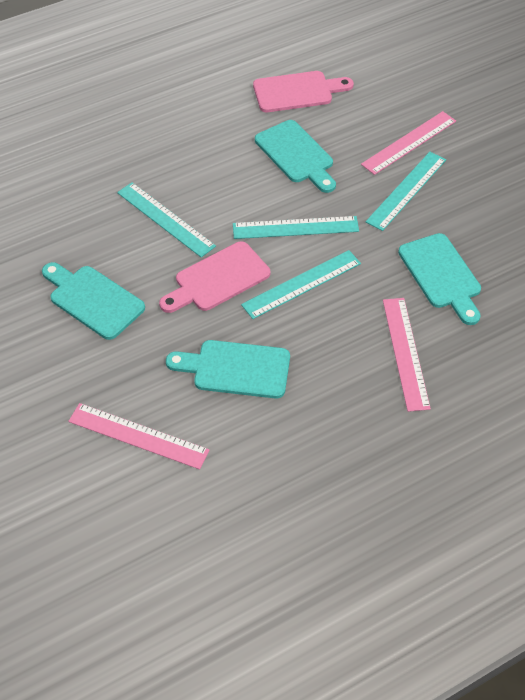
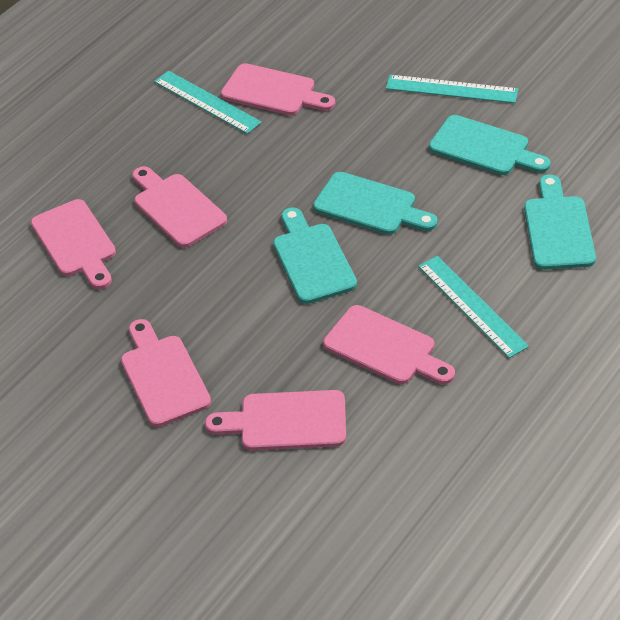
pink cutting board: [159,241,270,313] [253,71,354,112] = 2 -> [31,199,116,289] [121,319,211,427] [132,166,227,248] [205,390,346,450] [221,63,335,115] [323,305,455,384] = 6
pink ruler: [68,403,209,470] [361,111,456,175] [383,298,431,412] = 3 -> none = 0
turquoise ruler: [117,182,216,257] [233,216,359,239] [241,250,361,319] [366,152,446,231] = 4 -> [154,71,262,134] [386,75,518,103] [418,256,529,358] = 3

